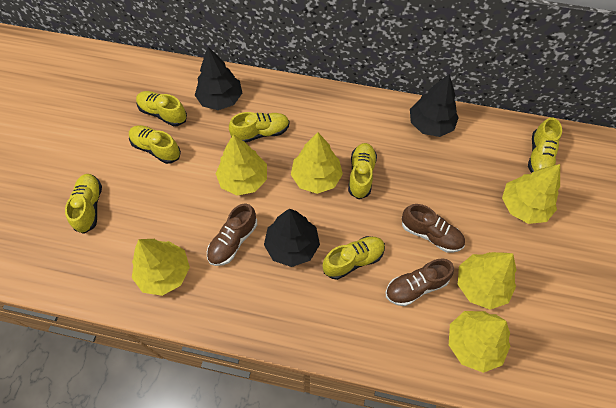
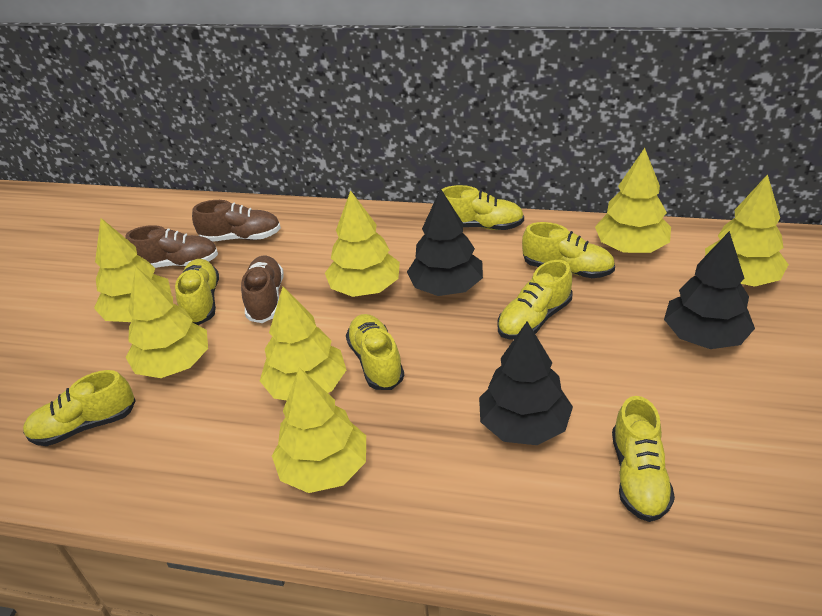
yellow tree: [132,239,190,296] [215,134,267,196] [291,132,343,194] [449,311,510,373] [458,252,516,310] [502,164,560,224] = 6 -> [94,218,172,322] [125,267,208,378] [260,287,346,400] [272,367,366,493] [325,190,400,297] [595,148,671,253] [705,174,789,287] = 7

